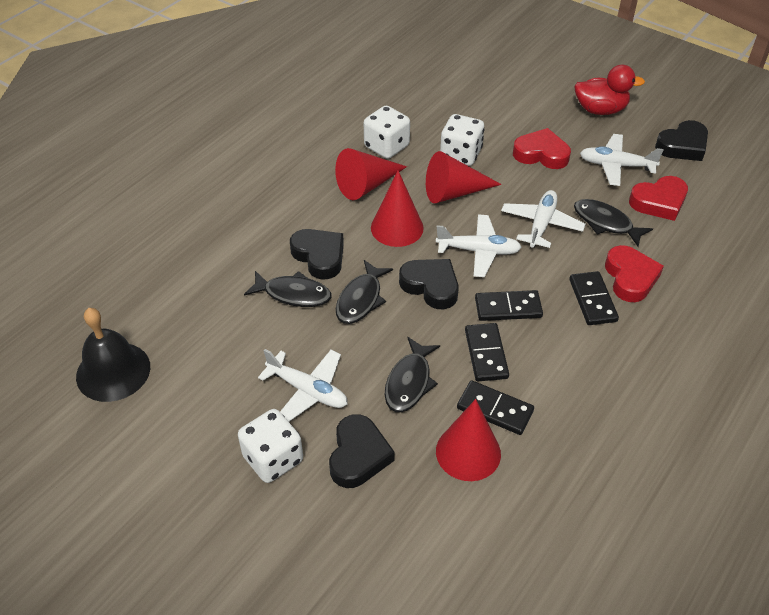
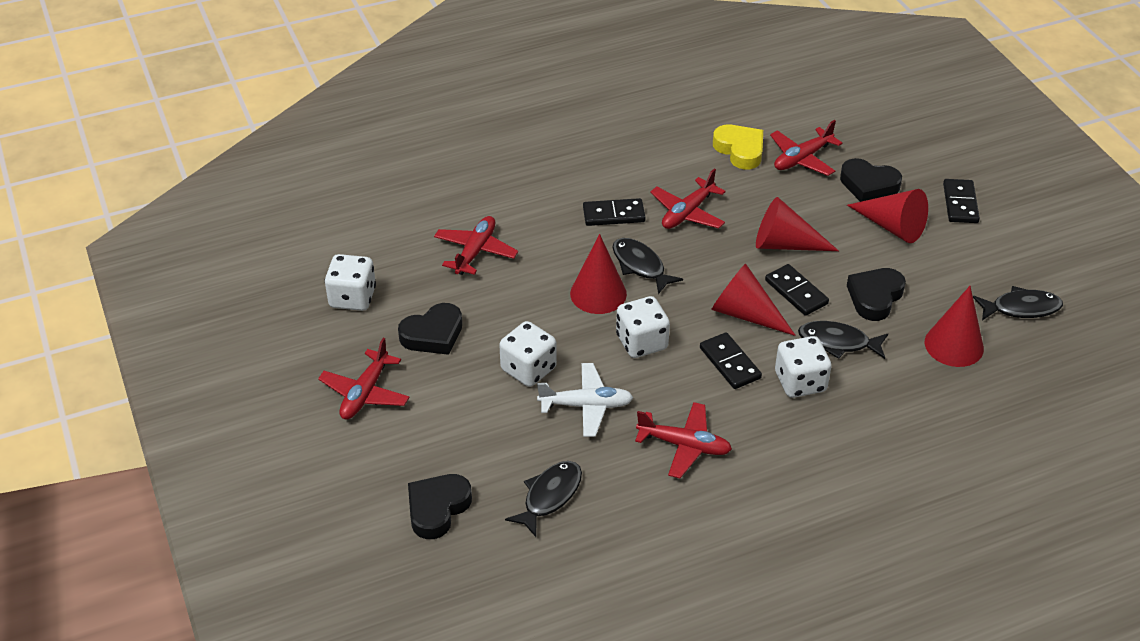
black bell: [76,308,150,402] = 1 -> none = 0
red cone: [335,148,407,200] [371,170,424,247] [426,151,502,203] [436,399,501,481] = 4 -> [570,234,627,314] [711,263,796,336] [756,197,839,251] [847,189,928,243] [925,286,984,367] = 5
red duck: [574,64,645,115] = 1 -> none = 0
red heart: [513,128,571,169] [605,245,664,302] [629,176,688,221] = 3 -> none = 0
red plane: none = 0 -> [318,338,410,419] [434,216,518,275] [635,402,732,478] [650,169,726,229] [770,120,842,176] = 5
white dice: [238,409,303,483] [364,106,410,159] [440,114,485,166] = 3 -> [325,254,376,311] [499,321,557,387] [616,296,670,358] [775,336,832,398] = 4
white plane: [258,349,347,422] [436,214,522,277] [501,190,586,248] [580,134,664,186] = 4 -> [537,363,634,437] = 1
yellow heart: none = 0 -> [713,125,763,169] = 1

